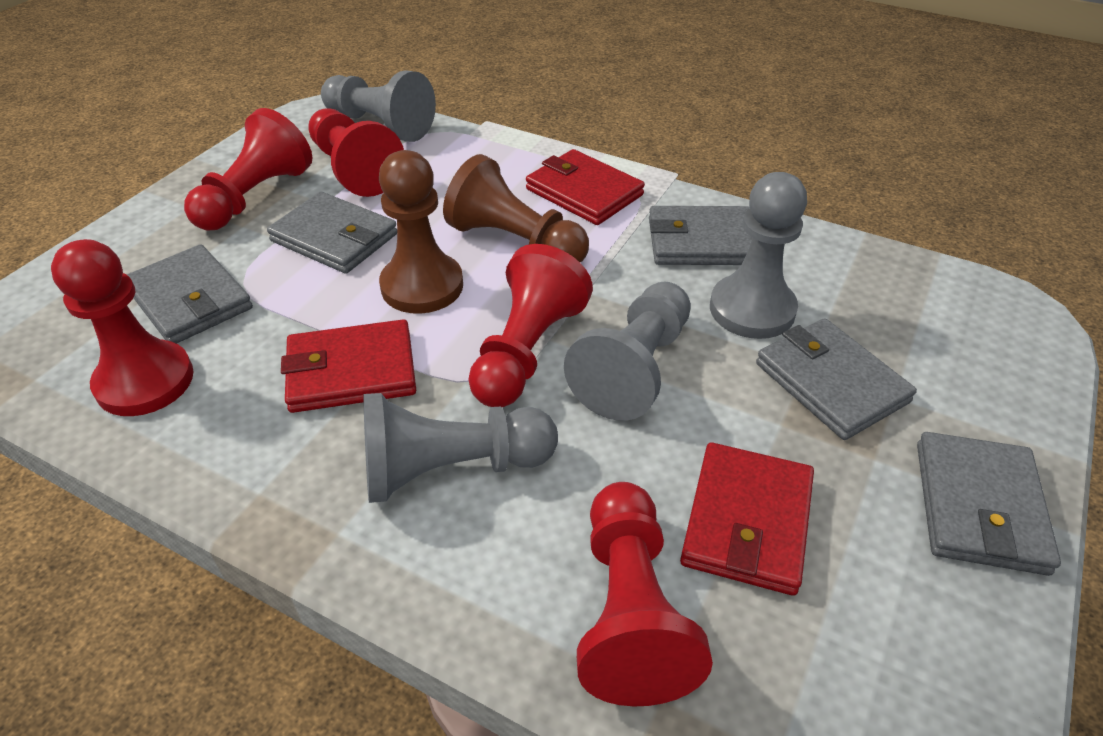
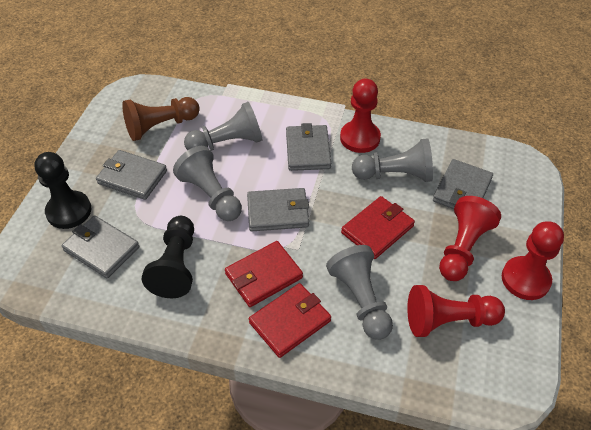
black pawn: none = 0 -> [34,152,91,229] [142,216,194,298] = 2
brown pawn: [379,150,463,314] [443,154,589,263] = 2 -> [122,97,200,141] = 1
red pawn: [51,239,194,416] [184,108,312,231] [308,108,404,197] [468,244,593,407] [577,482,713,706] = 5 -> [340,79,381,153] [407,285,505,337] [439,196,501,281] [502,221,564,300] = 4

